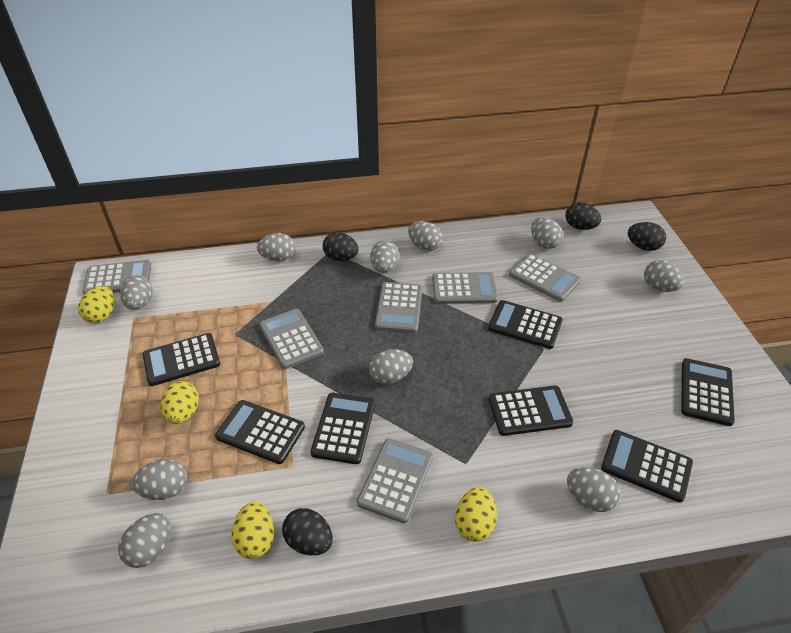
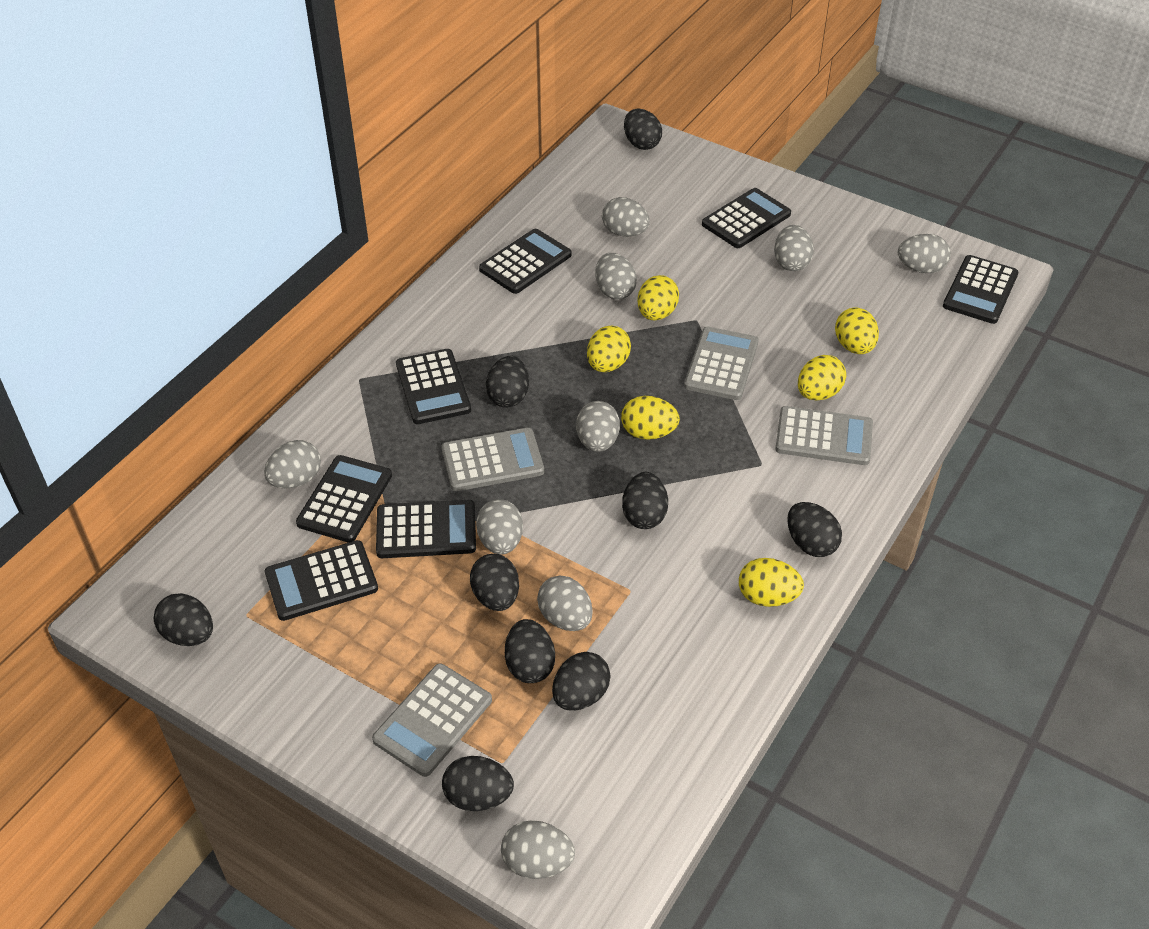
black egg: [282,508,333,555] [323,232,359,261] [566,202,601,230] [628,222,666,251] = 4 -> [154,593,213,646] [442,756,514,811] [470,554,519,611] [486,356,529,408] [505,619,555,683] [552,652,611,711] [622,472,668,529] [624,109,662,150] [787,502,842,557] = 9
grey calculator: [82,260,151,294] [259,309,324,369] [357,438,433,523] [375,282,422,333] [432,272,498,304] [509,253,581,302] = 6 -> [372,663,492,777] [442,428,544,491] [684,327,759,400] [775,406,873,465] = 4
grey egg: [118,513,171,568] [120,275,153,310] [131,459,187,500] [257,233,295,261] [369,349,413,385] [370,241,399,273] [408,221,443,251] [531,217,563,249] [567,467,620,512] [644,260,684,292] = 10 -> [264,440,321,488] [476,499,523,555] [501,820,575,879] [537,575,593,631] [576,401,620,452] [595,253,637,300] [602,197,650,237] [774,225,814,271] [898,234,951,273] = 9
yellow egg: [78,286,115,323] [161,381,199,424] [231,502,274,559] [455,487,497,542] = 4 -> [587,326,631,372] [621,396,680,440] [637,275,679,320] [739,558,804,607] [798,355,846,400] [835,307,879,354] = 6

